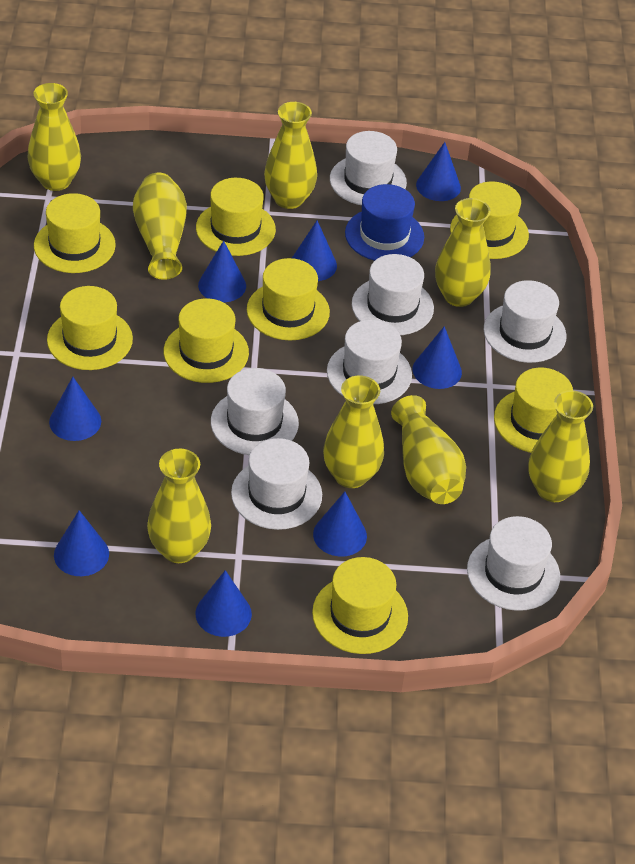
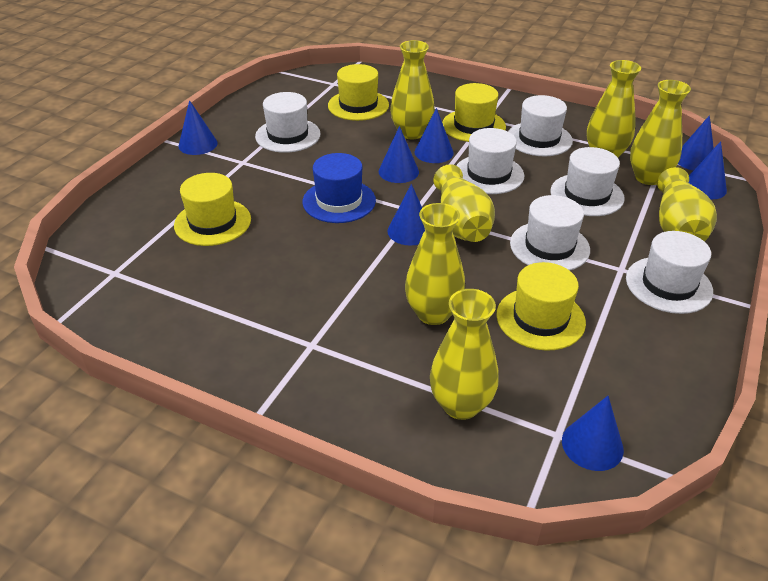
blue cone: [49,377,101,441] [54,510,109,576] [195,570,252,637] [198,240,246,302] [292,221,337,281] [313,492,367,557] [413,326,462,389] [416,142,461,201] = 8 -> [178,100,218,155] [379,126,419,183] [387,184,425,246] [414,108,454,163] [562,396,624,471] [678,115,714,170] [689,141,727,200] = 7
white hat: [211,368,299,455] [231,438,322,530] [327,320,412,404] [330,131,407,205] [352,254,434,335] [467,516,560,611] [484,280,566,363] = 7 -> [255,92,321,153] [456,128,524,194] [508,95,573,156] [510,195,590,271] [550,147,625,216] [626,231,713,314] = 6
yellow hat: [34,193,116,273] [47,286,133,370] [164,299,249,383] [196,178,276,256] [247,258,330,340] [312,557,408,654] [450,182,529,259] [494,368,573,453] = 8 -> [174,173,251,246] [328,64,389,121] [442,83,506,142] [496,262,586,351] = 4
yellow vase: [28,83,81,191] [133,173,187,280] [147,449,211,563] [264,102,317,209] [323,376,384,488] [391,395,466,504] [435,198,491,307] [529,390,593,502] = 8 -> [390,40,435,139] [405,203,465,325] [430,289,499,420] [434,164,495,242] [587,60,641,158] [630,80,691,185] [657,167,717,242] = 7

